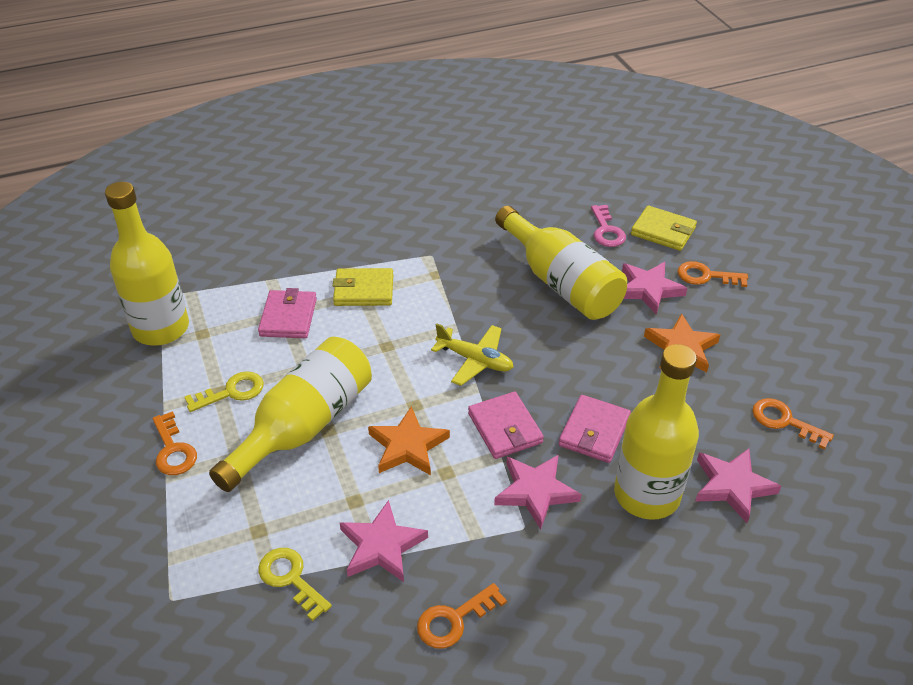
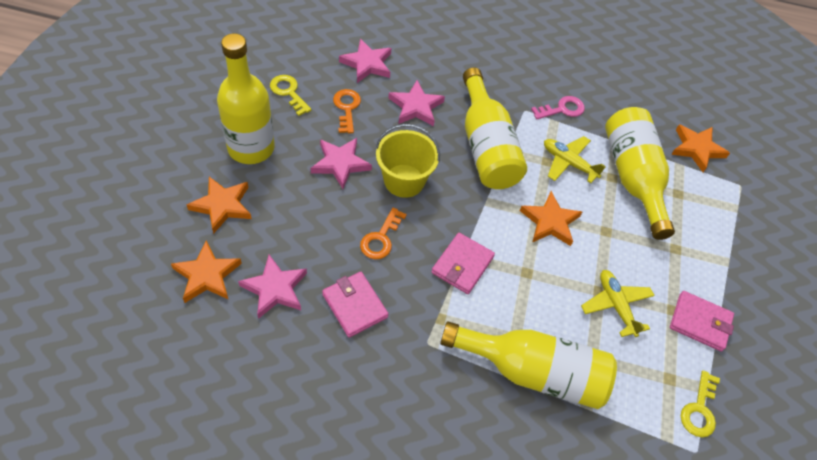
orange key: [153,411,197,475] [417,583,507,649] [677,261,748,287] [752,398,834,450] = 4 -> [333,89,361,133] [360,208,407,259] = 2
orange star: [368,406,450,475] [644,313,720,373] = 2 -> [171,241,242,303] [187,177,252,234] [520,191,582,246] [671,124,730,172] = 4
yellow bucket: none = 0 -> [375,124,440,198] = 1
yellow plane: [431,323,513,386] = 1 -> [544,136,606,183] [581,270,655,337] = 2
yellow wallet: [333,268,393,306] [631,206,697,251] = 2 -> none = 0

